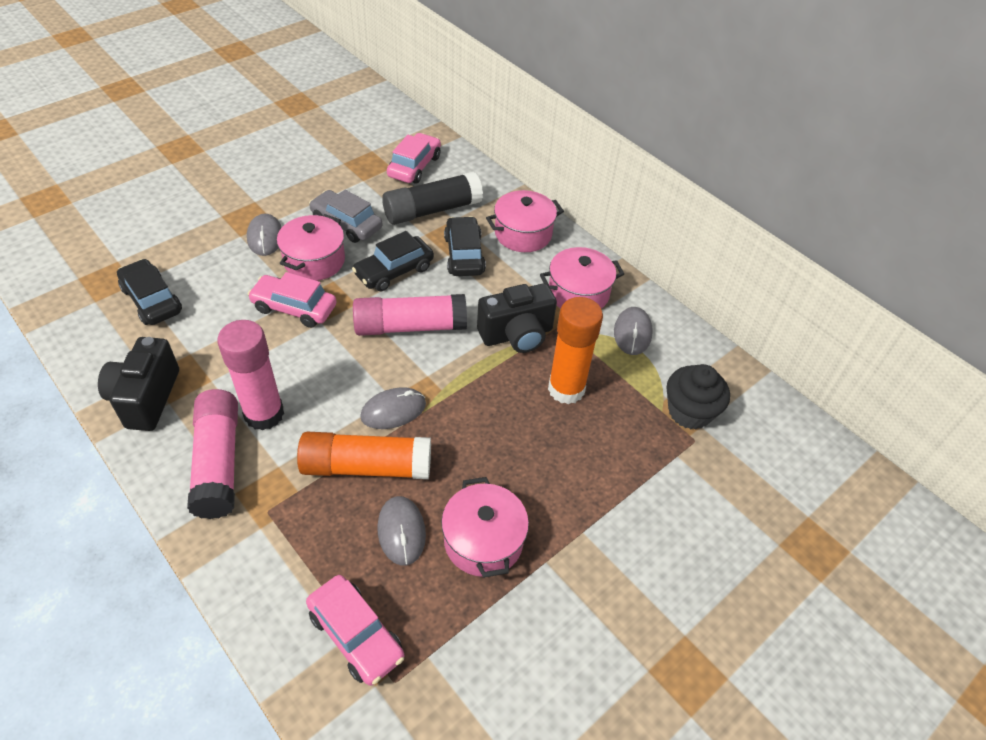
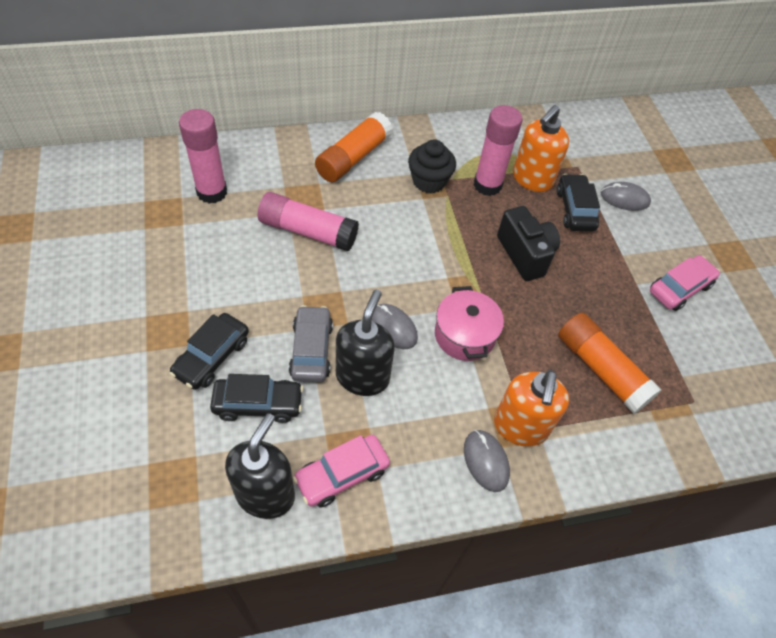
black camera: [98,337,179,431] [477,283,557,353] = 2 -> [497,206,560,281] = 1
black glue stick: [382,171,483,225] = 1 -> none = 0
black soap dispenser: none = 0 -> [225,413,295,519] [336,290,395,396] = 2
grey mouse: [247,214,282,256] [360,387,426,429] [377,496,426,566] [614,307,653,355] = 4 -> [372,304,418,349] [464,430,510,492] [601,182,651,211] = 3
orange soap dispenser: none = 0 -> [494,370,569,446] [513,105,569,192] = 2
pink car: [248,272,337,328] [306,575,404,686] [387,133,441,184] = 3 -> [293,435,390,508] [650,255,720,311] = 2
pink pot: [277,214,345,281] [441,477,529,578] [486,190,564,252] [540,247,624,309] = 4 -> [435,286,504,361] = 1

